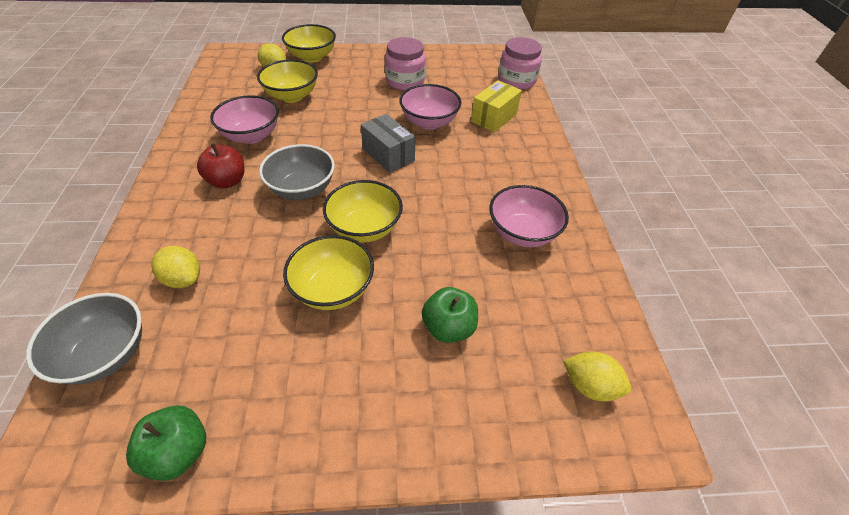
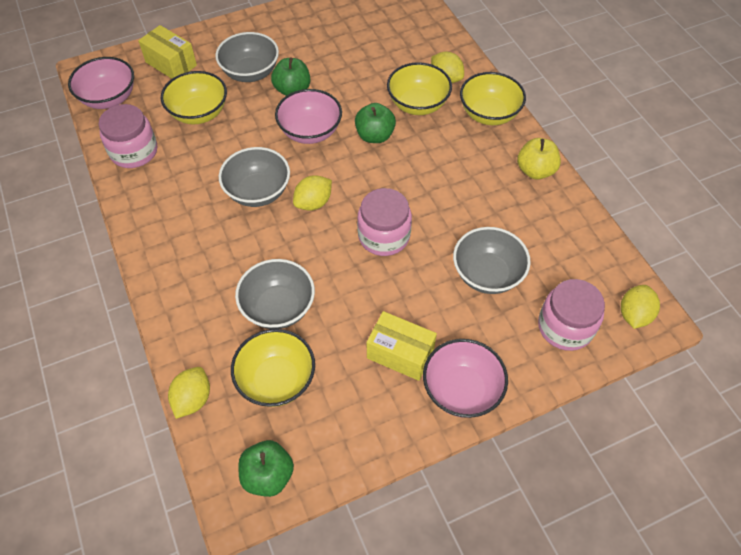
green apple: [126,406,206,481] [422,287,478,343] = 2 -> [238,440,294,497] [271,57,310,96] [355,103,396,143] = 3
grey bowl: [26,293,142,385] [259,144,335,200] = 2 -> [215,32,279,82] [219,147,290,207] [235,259,315,329] [453,227,531,294] = 4
grey box: [361,114,415,173] = 1 -> none = 0
pink jar: [385,37,426,90] [498,37,542,90] = 2 -> [99,104,157,168] [357,188,412,256] [538,279,605,351] = 3
red apple: [197,143,245,188] = 1 -> none = 0
yellow apple: none = 0 -> [517,138,561,180] = 1
yellow box: [471,80,522,133] = 1 -> [138,25,197,79] [367,311,437,381] = 2
yellow lemon: [151,246,200,288] [258,43,287,67] [563,351,631,401] = 3 -> [168,367,210,419] [293,175,332,211] [431,51,464,83] [621,285,660,329] = 4

